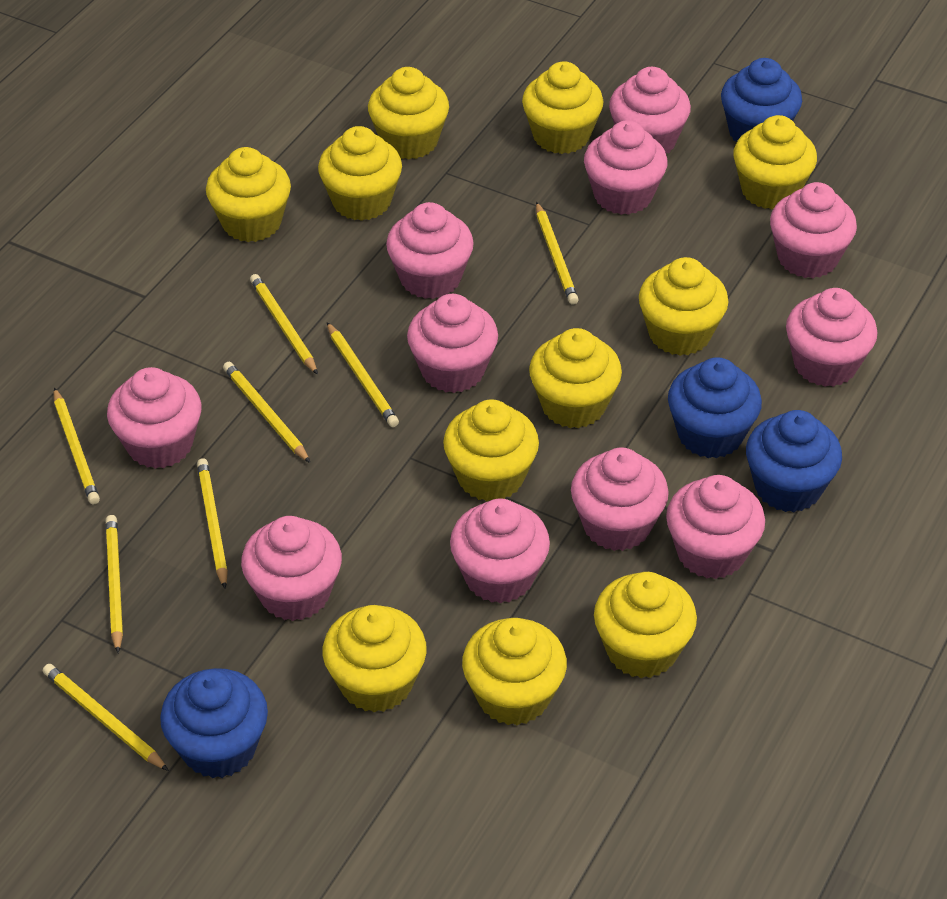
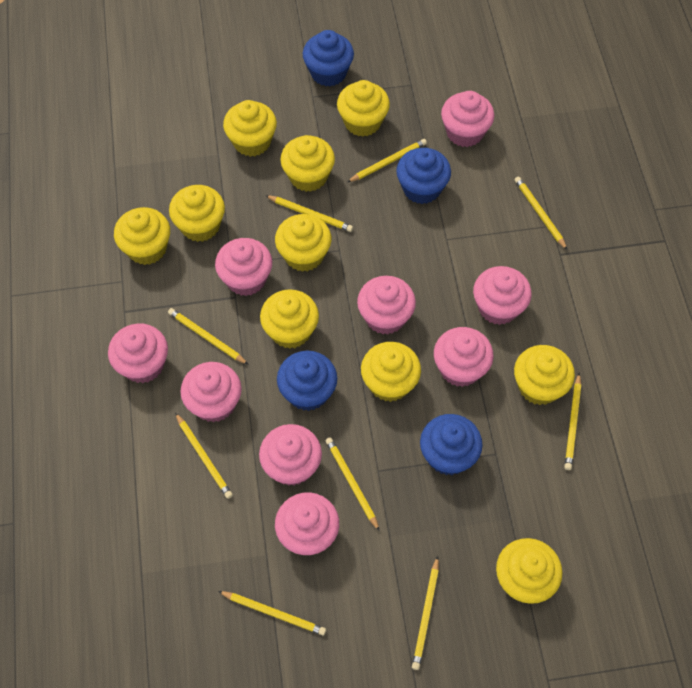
pink cupcake: [107,367,202,469] [241,516,342,621] [386,202,474,299] [407,294,498,393] [450,498,550,604] [571,447,669,551] [584,120,668,215] [609,67,691,154] [666,475,765,579] [770,182,857,278] [786,288,877,387] = 11 -> [108,323,168,383] [180,362,242,423] [215,238,272,296] [259,424,322,486] [275,492,339,555] [357,276,416,335] [434,327,494,387] [441,91,494,147] [473,266,532,325] = 9
yellow cupcake: [206,147,291,242] [318,126,402,221] [323,605,427,712] [368,67,449,159] [443,399,539,501] [462,618,567,726] [522,61,603,154] [529,328,622,428] [594,572,697,678] [639,257,728,356] [733,115,817,209] = 11 -> [114,207,170,265] [169,185,225,242] [223,100,277,157] [260,289,319,349] [275,214,331,272] [280,135,335,192] [337,80,390,137] [361,342,421,402] [496,538,562,604] [514,345,575,405] = 10
yellow pencil: [43,664,169,771] [54,388,100,504] [105,515,123,653] [197,458,228,589] [223,362,310,463] [250,274,318,375] [327,322,399,427] [536,202,579,305] = 8 -> [168,308,249,365] [175,413,233,499] [218,591,326,636] [265,195,353,232] [325,437,380,531] [348,139,427,182] [412,556,439,670] [515,176,567,250] [565,373,581,470] = 9

